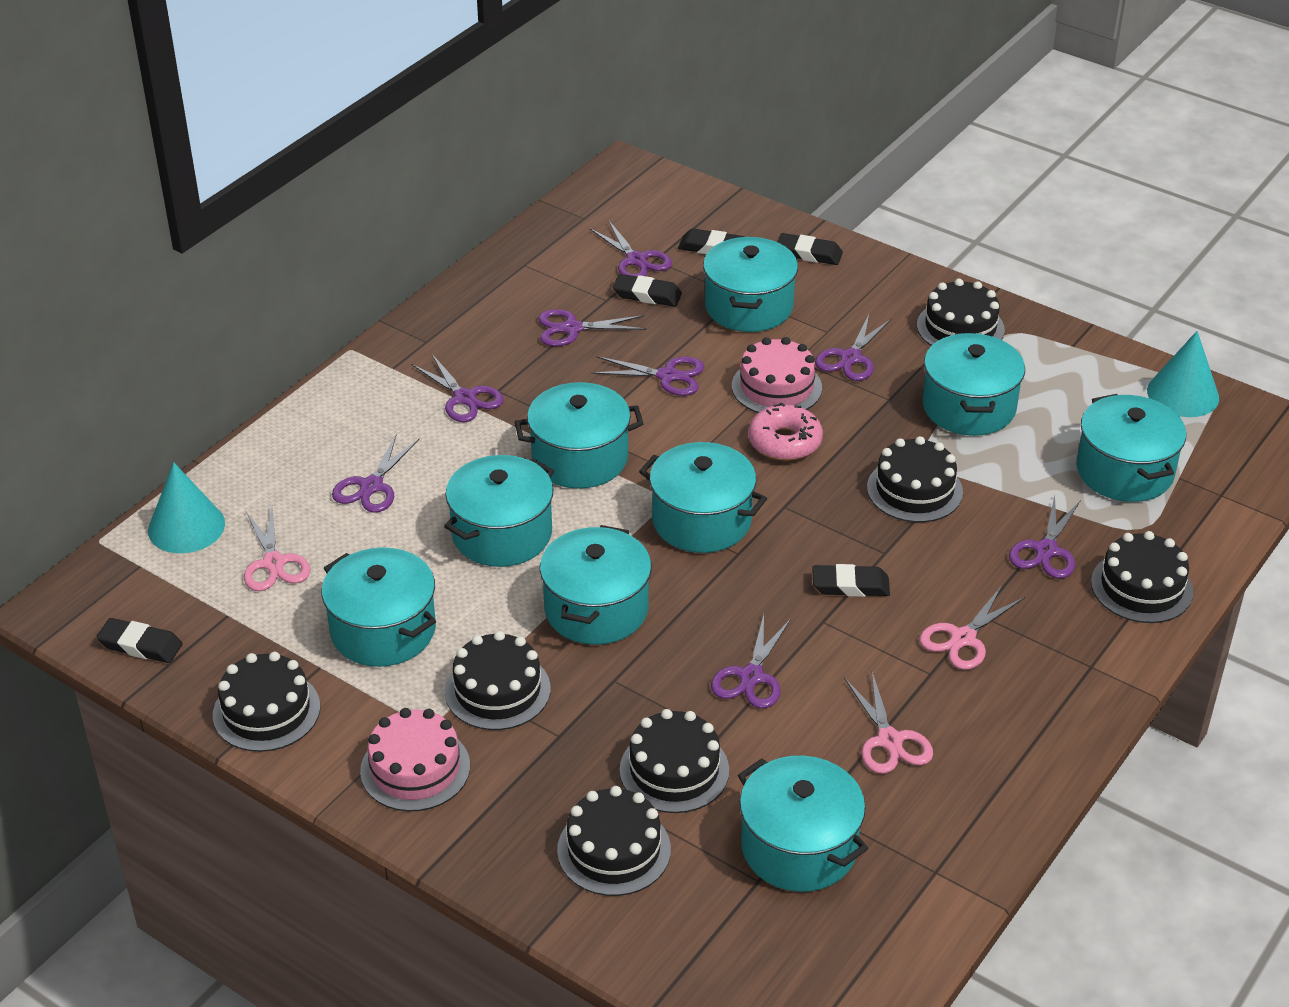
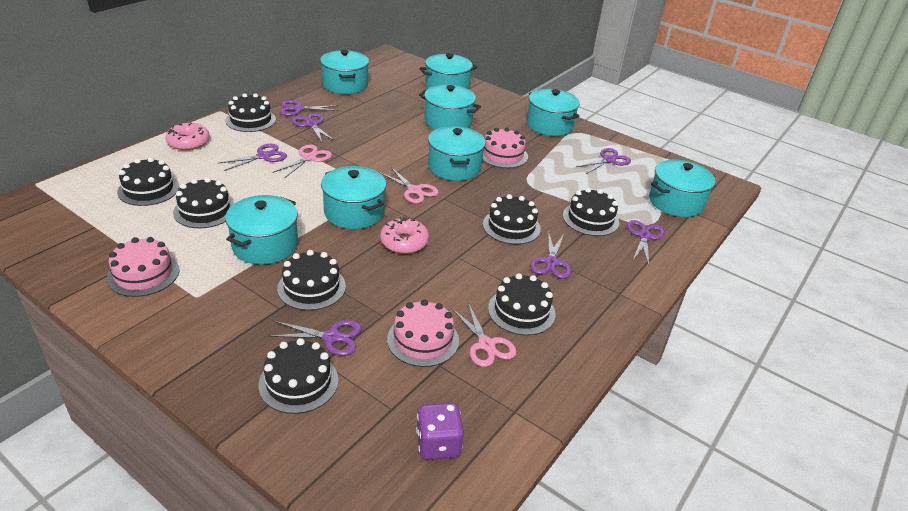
black cake: [213,652,320,752] [445,631,551,730] [557,786,671,896] [620,709,729,813] [867,436,963,522] [917,279,1005,346] [1091,531,1193,623] = 7 -> [117,157,179,206] [173,178,234,228] [225,93,276,132] [259,338,338,414] [277,250,346,311] [483,194,541,245] [488,273,555,335] [563,188,619,236] = 8
black eraser: [97,618,183,663] [613,274,682,307] [678,229,745,254] [777,233,843,265] [812,564,890,597] = 5 -> none = 0
pink cake: [360,708,470,812] [732,337,822,413] = 2 -> [107,237,179,297] [387,299,459,367] [482,128,528,168] = 3
pink donut: [748,402,823,461] = 1 -> [165,123,210,150] [380,217,429,254] = 2
purple dice: none = 0 -> [416,403,464,460] = 1
purple scissors: [332,433,419,513] [411,354,504,422] [538,309,647,346] [589,221,672,277] [591,356,704,396] [711,615,791,709] [815,315,892,381] [1009,495,1081,579] = 8 -> [219,144,287,171] [269,320,362,356] [280,100,339,116] [292,113,335,142] [530,231,571,279] [576,148,631,174] [627,220,665,265] = 7
turquoise cone: [148,462,225,553] [1147,331,1219,417] = 2 -> none = 0
turquoise pot: [322,547,436,667] [444,455,554,567] [515,382,644,489] [540,525,652,645] [639,442,767,553] [703,237,798,332] [738,756,868,892] [922,333,1025,436] [1076,394,1186,502] = 9 -> [225,195,298,265] [320,50,369,94] [321,166,386,229] [419,85,481,130] [420,53,477,89] [428,126,486,181] [527,89,580,136] [649,160,715,217] = 8

